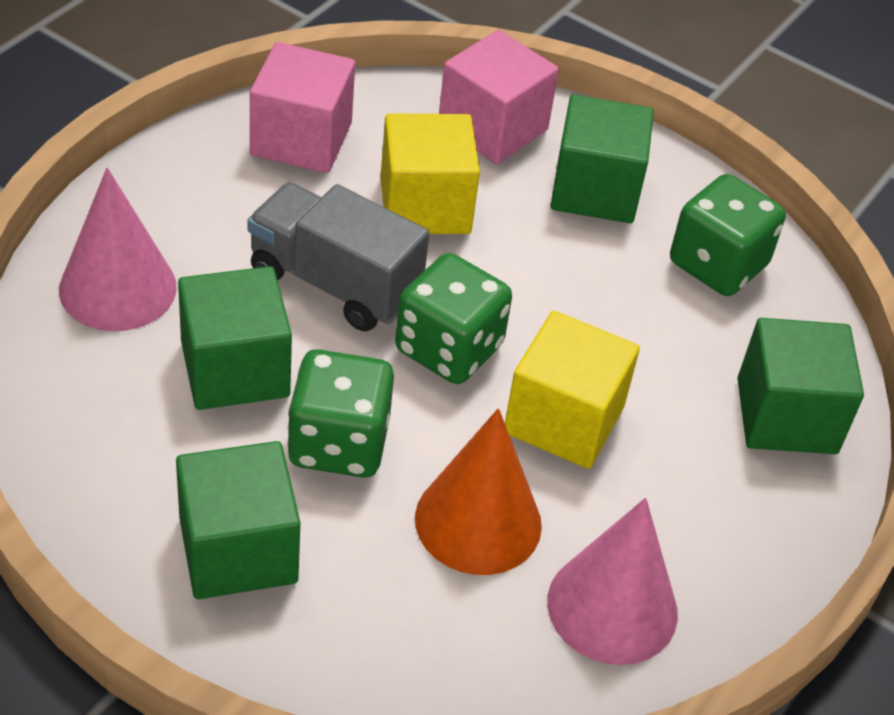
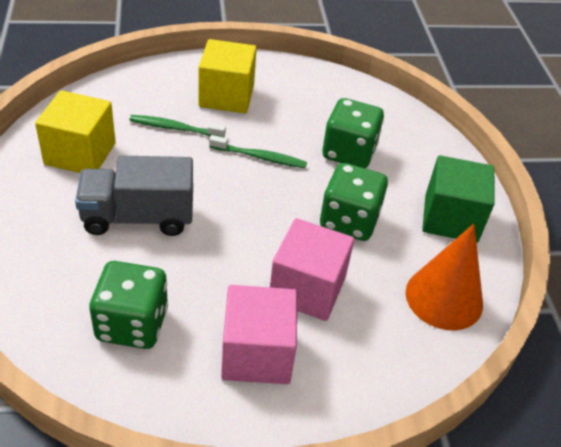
green cube: [176,441,300,599] [178,266,292,410] [550,94,654,223] [737,318,864,454] = 4 -> [422,155,494,243] = 1
green toothbrush: none = 0 -> [129,115,226,137] [209,135,307,168] = 2
pink cone: [59,168,176,331] [547,498,678,665] = 2 -> none = 0

